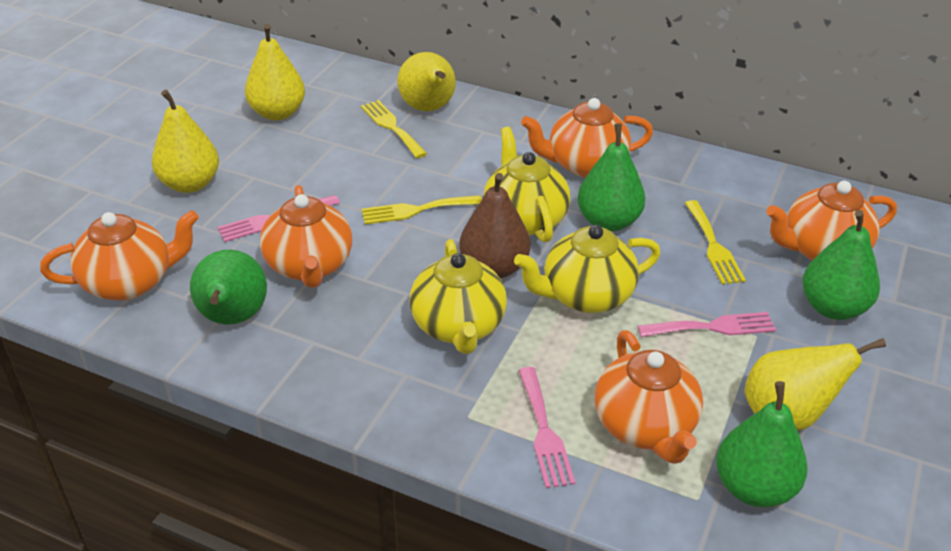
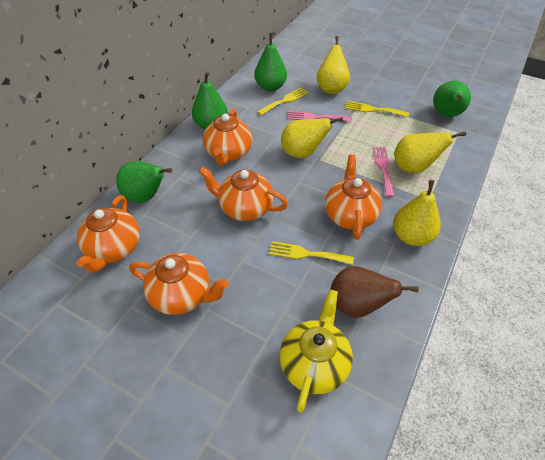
pink fork: [217,195,340,242] [518,367,575,488] [638,312,776,337] = 3 -> [287,111,352,122] [373,147,394,197] = 2
yellow teapot: [409,239,507,354] [484,127,570,243] [514,225,661,313] = 3 -> [280,290,353,412] = 1

